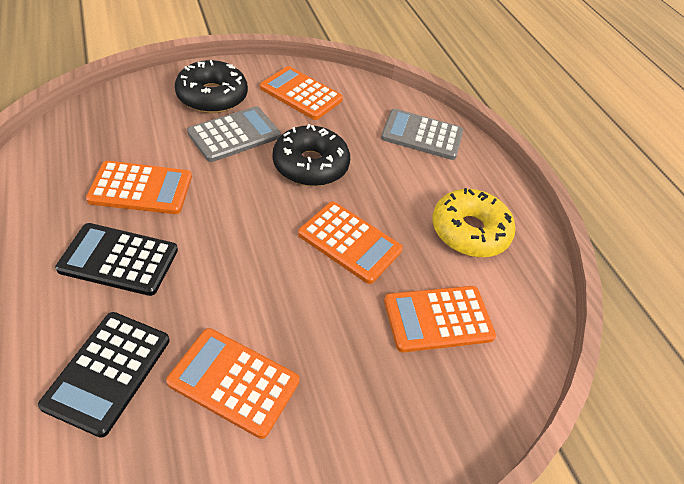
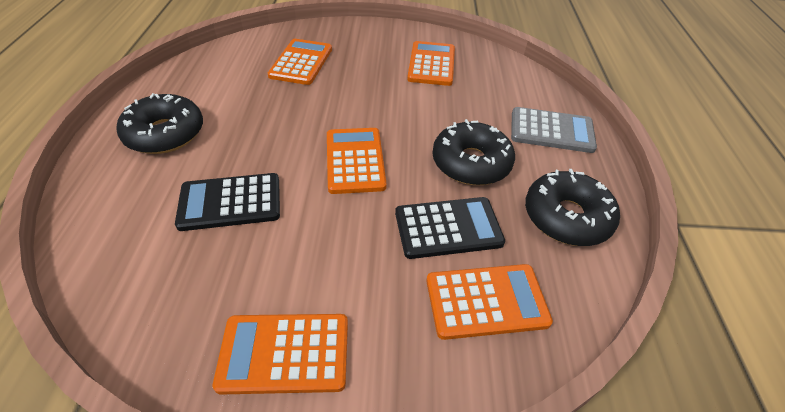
black donut: [175,60,248,113] [273,124,350,186] = 2 -> [117,93,203,154] [432,119,515,185] [525,169,620,246] = 3
grey calculator: [187,106,281,162] [381,109,463,160] = 2 -> [511,107,597,153] = 1
yellow donut: [432,188,515,257] = 1 -> none = 0

